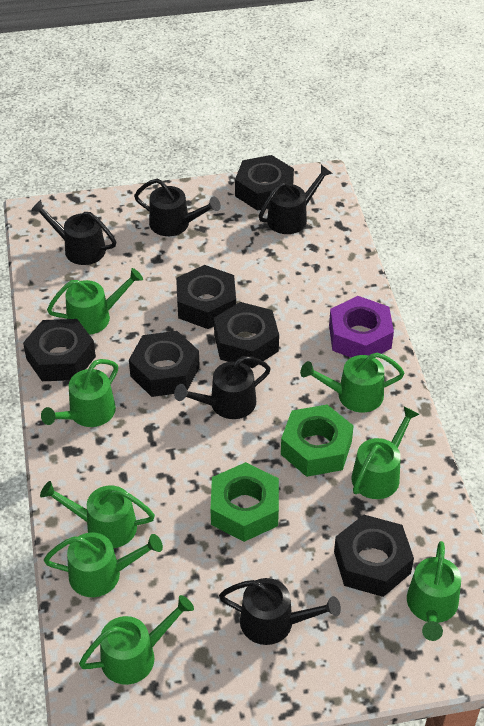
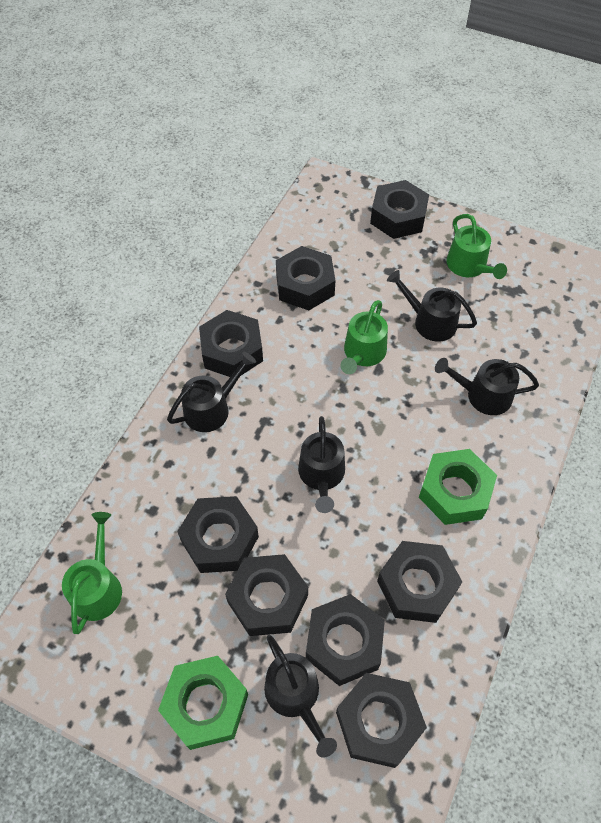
black nut: [23,319,96,381] [129,331,200,397] [176,265,236,329] [214,302,279,368] [235,155,294,210] [334,515,414,597] = 6 -> [177,496,259,573] [199,310,263,377] [225,554,308,636] [276,246,336,310] [306,594,385,686] [336,673,427,768] [370,180,429,239] [377,541,462,623] = 8
green watering can: [40,481,155,548] [41,359,118,427] [44,532,163,597] [47,268,143,335] [79,595,194,685] [300,353,405,412] [352,406,420,499] [407,541,461,641] = 8 -> [62,512,122,634] [340,300,388,374] [446,214,507,279] = 3
purple nut: [329,296,394,358] = 1 -> none = 0

